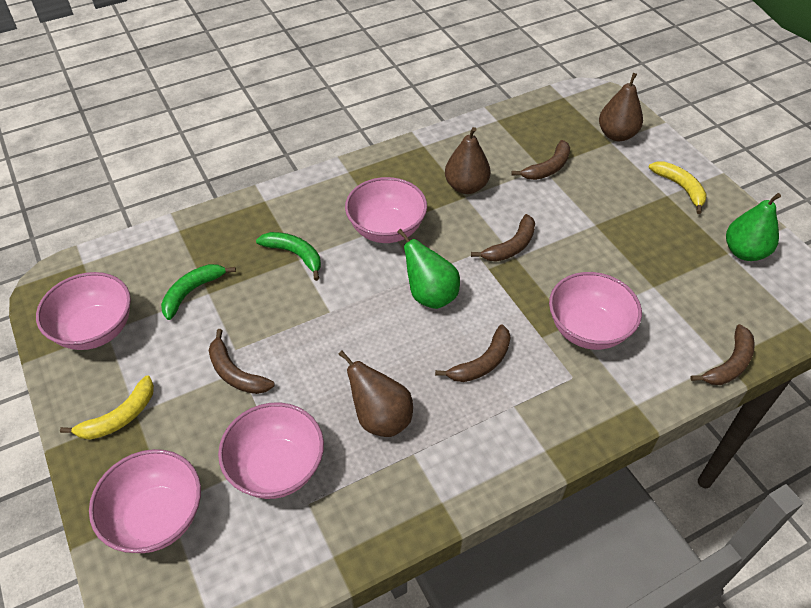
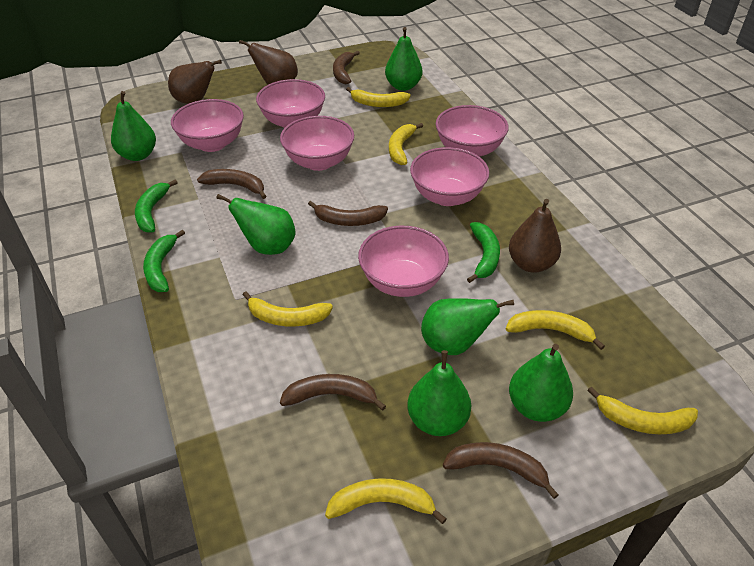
green banana: [161,264,236,320] [256,232,321,281] = 2 -> [135,180,178,233] [143,230,185,292] [467,222,500,283] = 3
green pear: [397,229,460,309] [726,193,781,261] = 2 -> [111,91,156,161] [216,194,296,255] [385,27,423,91] [407,350,471,436] [421,299,514,355] [509,344,573,422] = 6
pink bowl: [36,272,131,350] [89,449,201,553] [218,402,324,499] [345,177,427,243] [549,272,642,350] = 5 -> [171,99,244,152] [256,79,325,128] [280,116,354,171] [358,226,449,297] [410,147,489,206] [436,105,509,157] = 6
yellow banana: [60,375,154,440] [649,162,707,214] = 2 -> [243,292,333,327] [325,478,447,524] [346,87,411,107] [389,123,423,165] [506,310,605,350] [587,387,698,434] = 6

